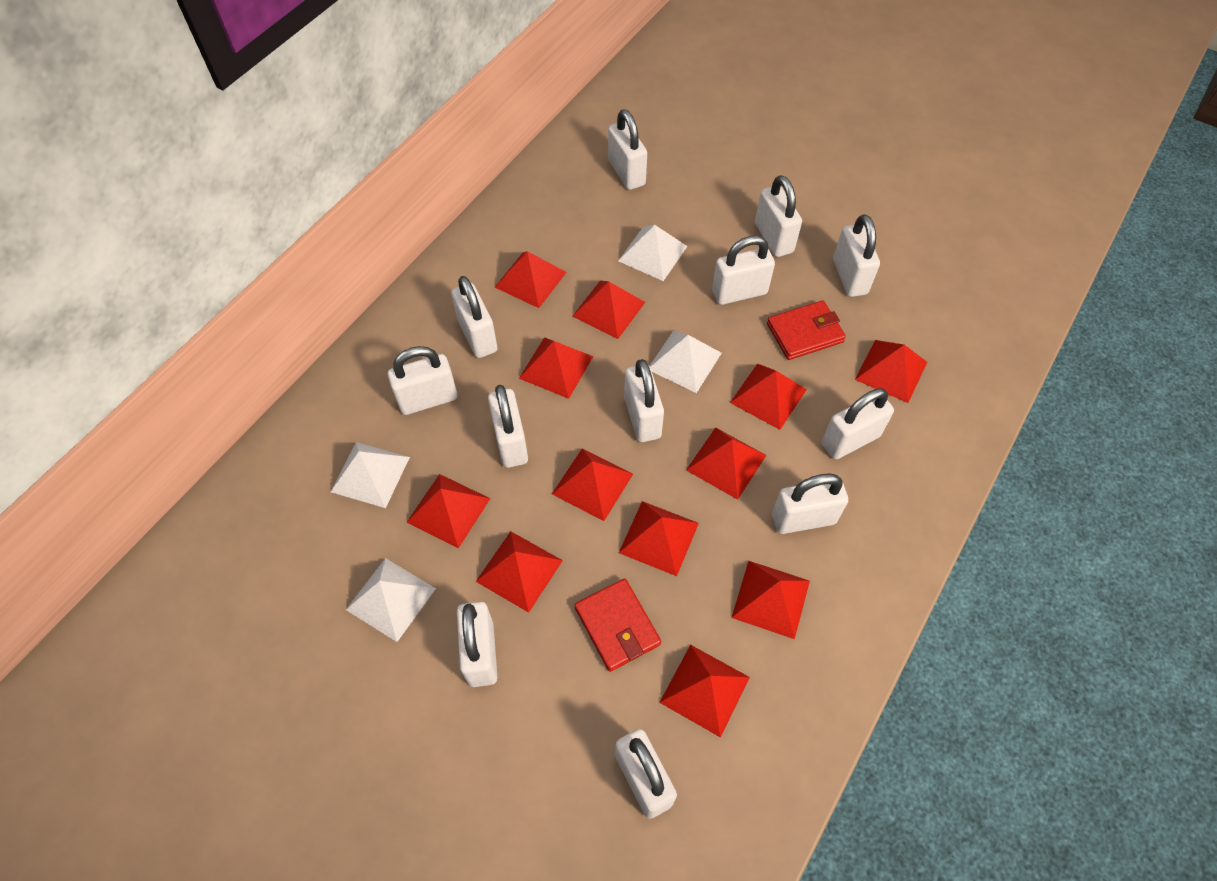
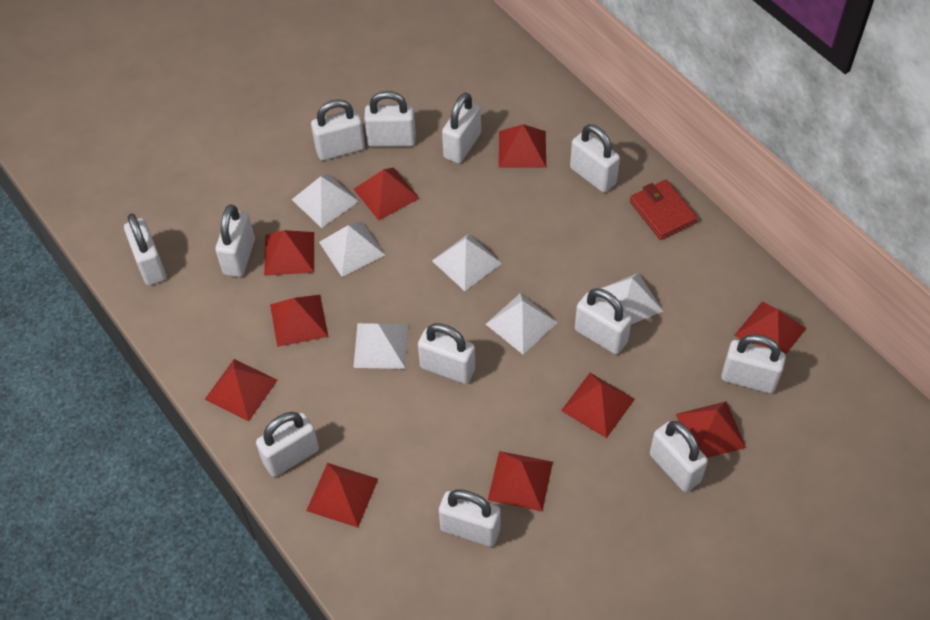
red pyramid: [407,474,491,549] [476,531,563,613] [495,251,567,308] [519,337,593,399] [552,448,633,521] [572,280,645,339] [619,501,699,576] [659,645,750,737] [686,427,767,500] [730,364,807,430] [731,561,810,639] [855,340,927,403] = 12 -> [204,359,277,421] [264,230,314,276] [270,295,328,347] [306,463,378,528] [354,167,420,220] [488,451,553,512] [499,124,546,168] [561,373,635,438] [676,401,746,458] [734,301,807,355] = 10
red wallet: [575,578,661,672] [767,300,846,360] = 2 -> [630,180,697,240] = 1
white pyramid: [331,442,410,508] [346,558,436,642] [618,225,688,281] [650,331,722,393] = 4 -> [292,174,359,228] [319,221,385,277] [353,323,409,369] [432,234,502,291] [486,293,558,354] [600,273,663,324] = 6

